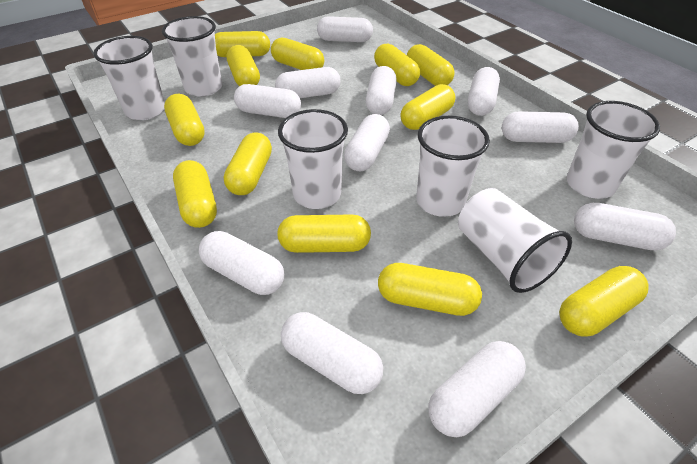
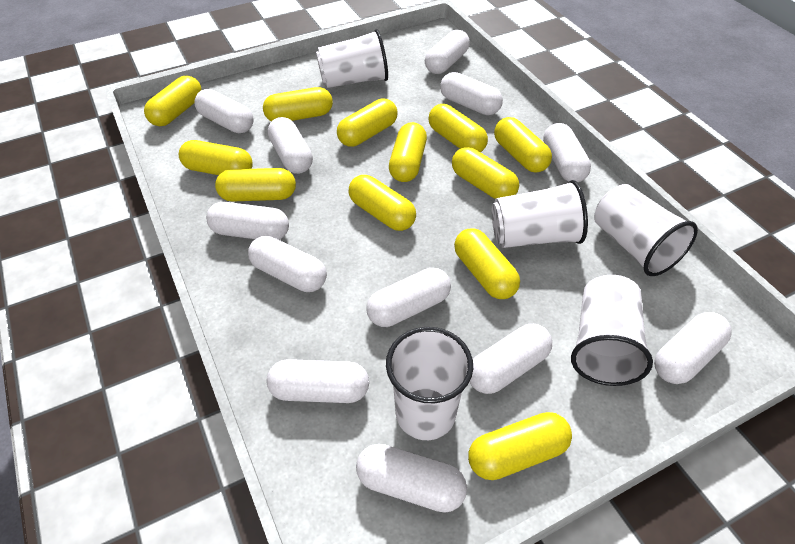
white capsule: [199,231,285,295] [234,84,301,118] [275,67,341,98] [281,312,383,394] [317,16,373,42] [344,114,390,171] [366,66,397,115] [428,341,526,437] [468,67,500,116] [502,111,579,143] [574,203,676,250] = 11 -> [194,89,253,133] [206,202,289,240] [248,236,327,292] [267,359,369,403] [268,117,313,174] [356,444,467,513] [366,268,451,327] [425,30,470,74] [440,72,503,115] [470,324,552,394] [543,123,591,182] [654,312,731,384] = 12
white cup: [93,36,165,120] [162,16,222,97] [278,109,348,209] [416,116,490,217] [458,188,572,293] [566,101,660,199] = 6 -> [316,29,388,88] [386,327,473,440] [492,180,588,248] [571,275,653,386] [594,184,698,276] = 5

